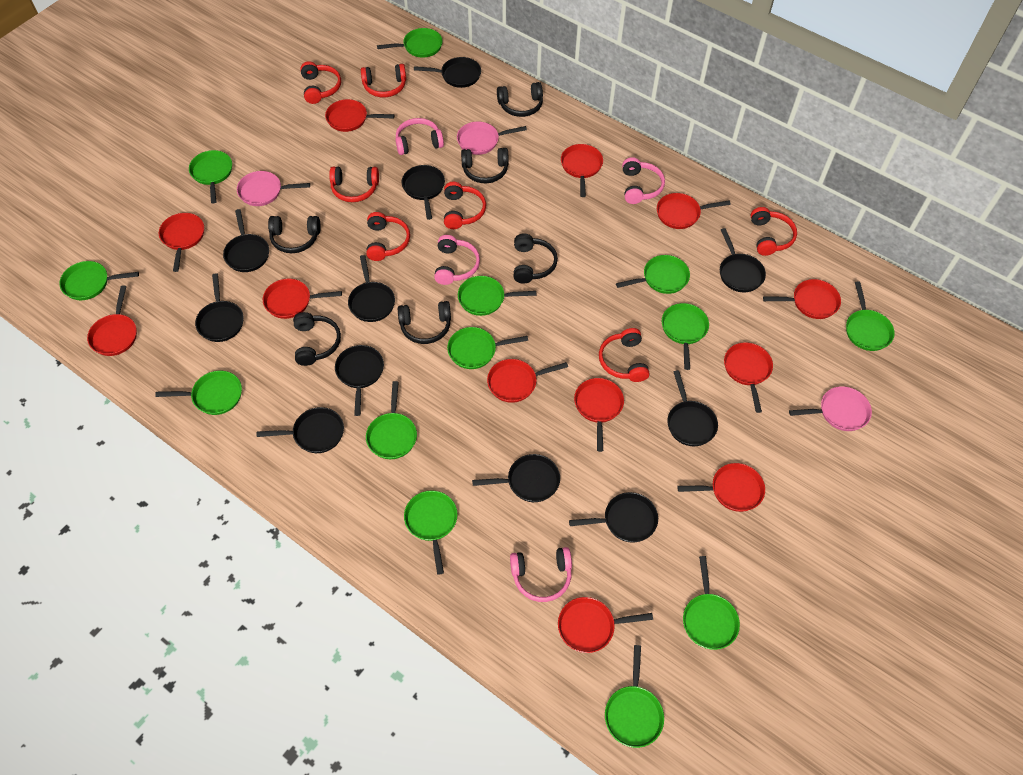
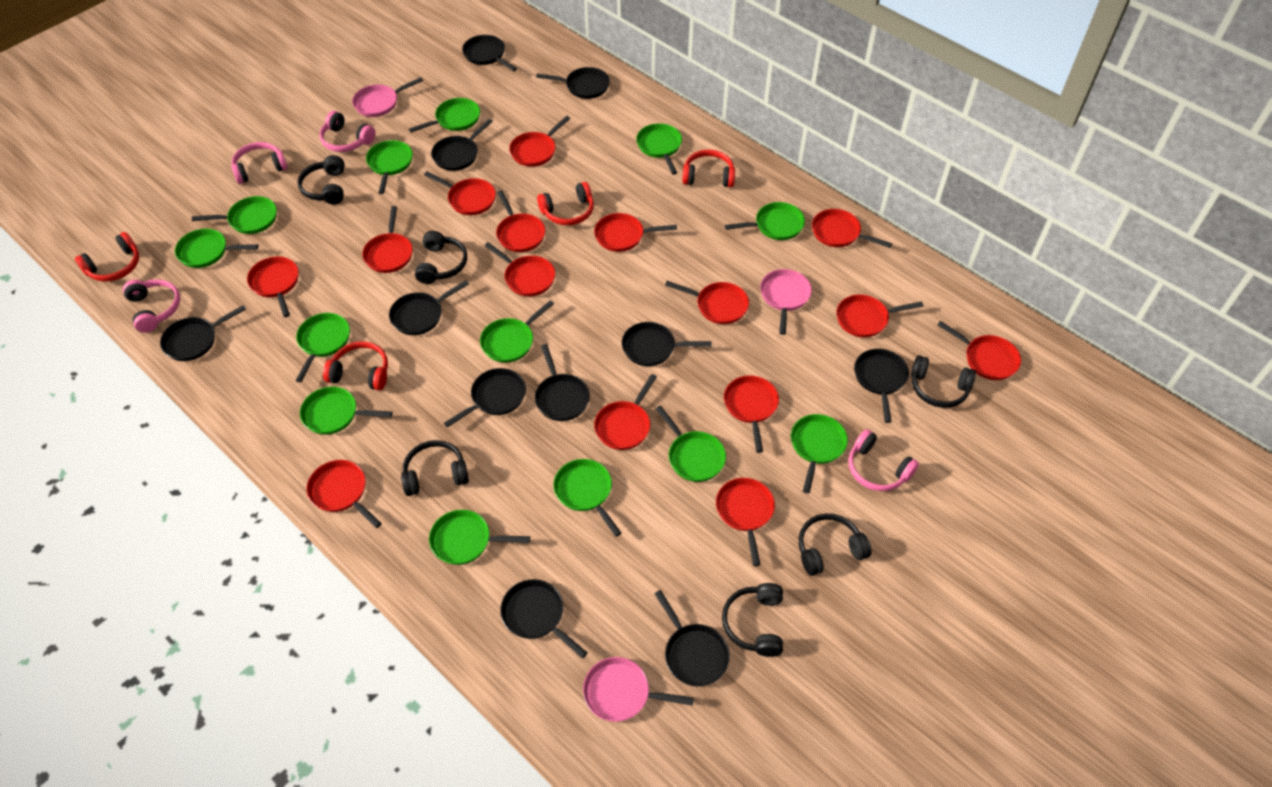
red headphones: [300,61,341,104] [329,167,379,202] [361,64,406,97] [366,212,410,261] [444,182,486,229] [599,328,650,382] [751,207,797,256] = 7 -> [75,232,139,282] [323,341,388,390] [537,182,594,225] [682,150,735,187] = 4
red pan: [87,285,137,356] [159,213,204,272] [263,279,342,319] [325,99,395,132] [487,359,568,403] [558,597,653,653] [561,144,603,197] [574,378,624,452] [657,193,731,229] [677,463,765,512] [724,342,773,413] [763,279,841,319] = 12 -> [247,256,299,317] [306,460,382,528] [362,206,413,273] [424,171,496,215] [484,242,555,296] [496,190,545,252] [509,116,570,167] [594,213,677,252] [594,374,657,450] [665,281,749,324] [716,478,775,566] [724,375,779,453] [812,209,892,248] [836,294,923,338] [937,321,1021,380] = 15

